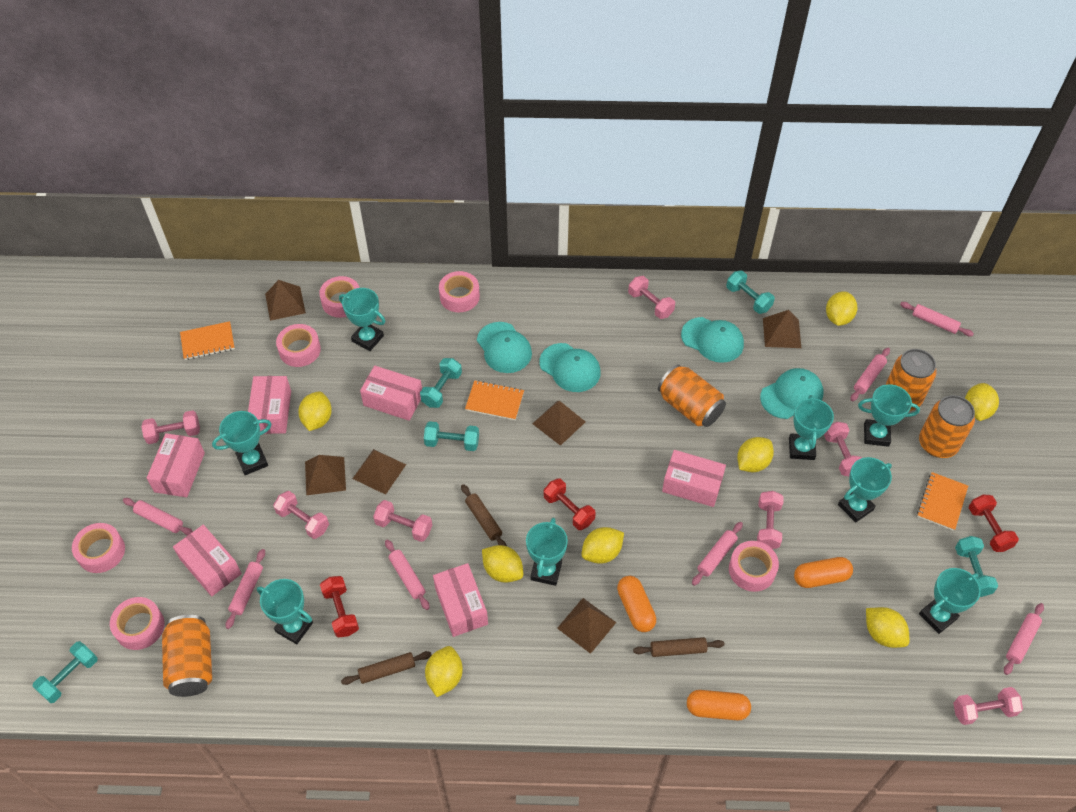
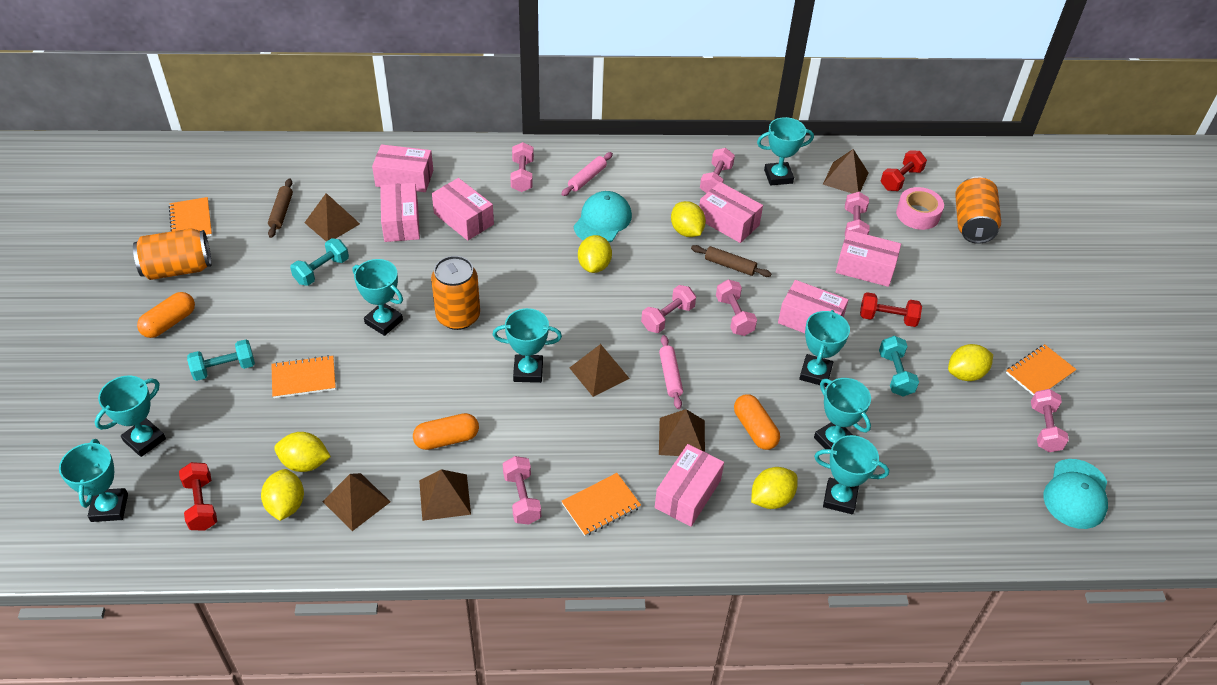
brown rolling pin: [341,651,432,685] [461,484,507,546] [633,637,724,657] = 3 -> [268,178,293,238] [691,245,772,277] = 2
orange can: [162,615,212,697] [658,364,726,427] [885,349,937,411] [919,395,975,458] = 4 -> [133,228,212,280] [431,256,480,330] [955,176,1001,244] = 3
orange notebook: [180,321,235,360] [465,380,524,420] [917,472,968,531] = 3 -> [169,197,212,237] [271,355,336,398] [561,473,641,536] [1006,344,1077,396] = 4
pink box: [147,433,205,497] [173,525,242,596] [248,376,291,434] [360,366,422,421] [433,563,488,637] [662,450,726,507] = 6 -> [372,144,433,192] [380,183,420,242] [432,178,494,241] [655,444,724,527] [699,182,763,243] [778,280,848,333] [836,230,901,287] = 7
pink rolling pin: [123,498,193,535] [226,549,265,629] [385,540,430,610] [692,522,743,586] [851,348,890,401] [900,302,974,336] [1004,603,1044,675] = 7 -> [561,152,613,196] [659,335,683,409] = 2
pink tape: [72,523,125,573] [110,597,165,650] [276,324,321,367] [319,276,360,318] [439,271,480,312] [729,541,779,592] = 6 -> [896,187,944,230] = 1
turquoise cap: [477,322,532,373] [539,343,601,392] [681,317,744,363] [760,368,823,419] = 4 -> [574,191,632,242] [1043,459,1108,529] = 2
turquoise dumbbell: [33,641,98,703] [420,358,462,408] [424,421,479,451] [726,270,775,314] [955,536,998,597] = 5 -> [187,339,255,381] [290,238,349,286] [879,336,919,397] = 3
yellow lemon: [298,391,332,431] [425,646,463,697] [482,545,523,583] [581,527,624,564] [737,437,774,472] [826,291,857,326] [866,607,909,648] [965,383,999,421] = 8 -> [261,469,304,521] [274,432,331,472] [578,235,612,273] [671,201,706,237] [751,467,798,509] [948,344,993,381] = 6

